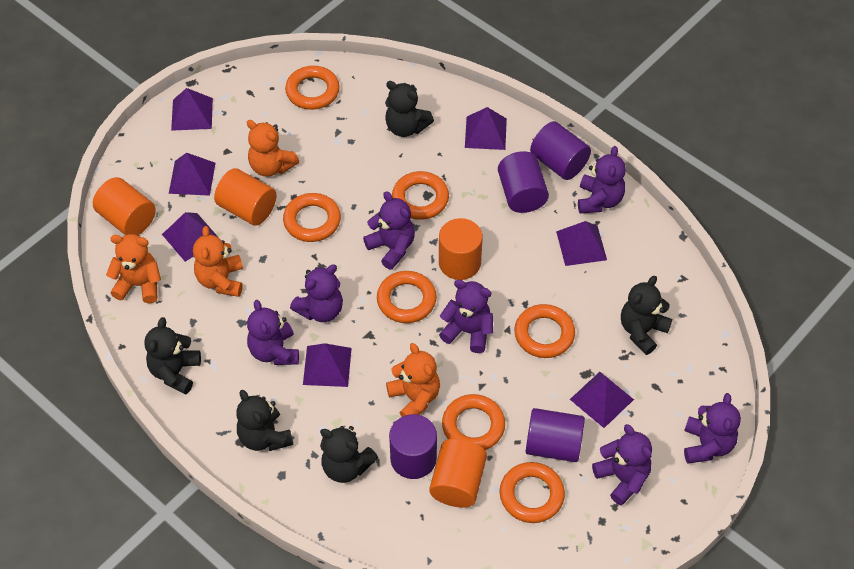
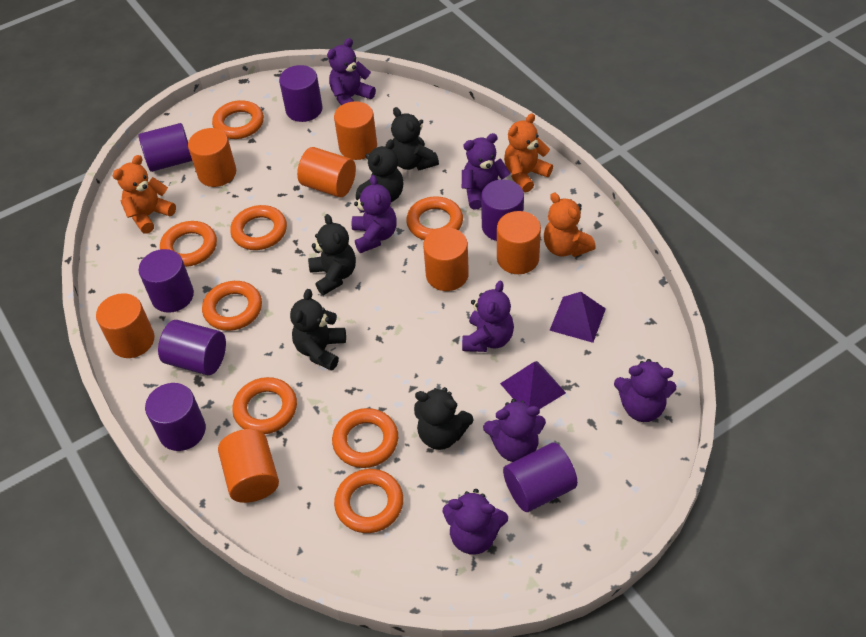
orange cylinder: [93,177,156,235] [214,168,277,226] [429,438,487,508] [439,218,483,280] = 4 -> [96,293,154,358] [188,128,236,187] [218,429,279,503] [297,147,356,198] [334,101,377,160] [423,228,469,291] [497,211,541,274] = 7
orange ring: [283,193,341,242] [285,66,340,110] [377,271,437,323] [392,171,449,220] [442,394,505,450] [500,462,565,523] [514,304,575,358] = 7 -> [160,221,217,267] [202,281,262,331] [212,100,264,139] [230,205,287,250] [232,377,297,434] [332,408,398,468] [334,469,404,533] [406,196,463,240] = 8
orange teddy bear: [106,234,161,303] [193,226,243,297] [247,120,299,177] [386,343,440,417] = 4 -> [113,155,176,234] [504,113,553,192] [544,192,596,257] = 3
purple cylinder: [389,414,437,479] [498,151,549,213] [526,408,585,462] [530,121,591,180] = 4 -> [139,123,192,172] [139,249,194,313] [145,383,206,451] [158,320,226,375] [279,65,323,122] [481,180,524,241] [503,442,578,512] = 7
purple pyramid: [162,212,220,262] [169,153,215,196] [171,88,213,131] [303,343,352,387] [465,107,507,150] [556,221,607,266] [570,372,634,428] = 7 -> [500,361,566,409] [549,292,606,343] = 2

